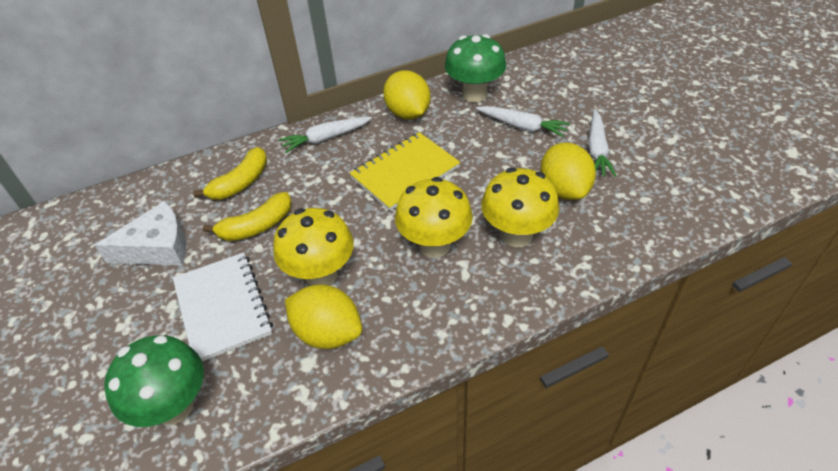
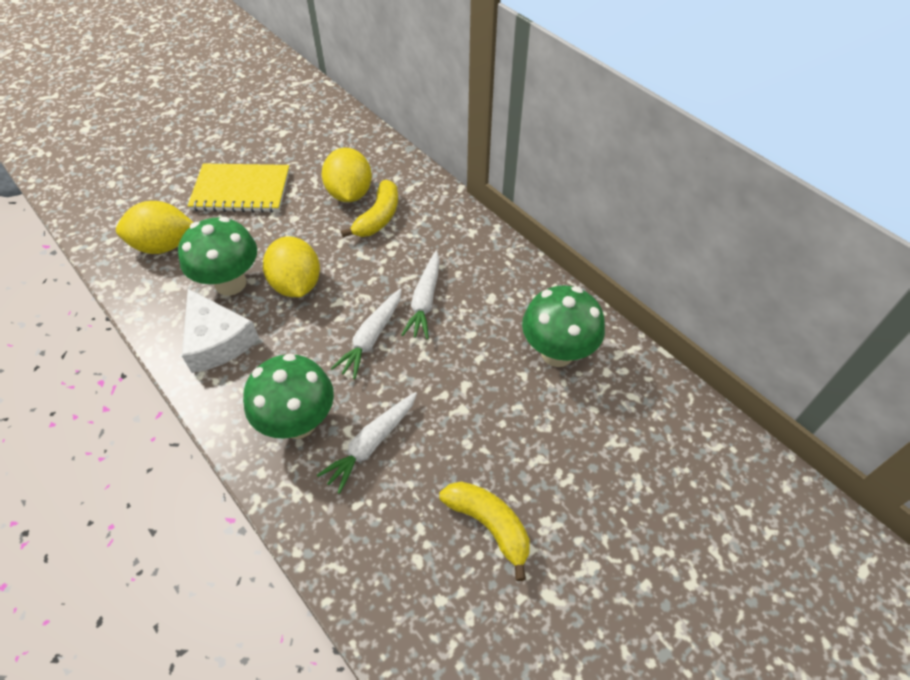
green mushroom: [104,335,204,427] [445,34,506,102] = 2 -> [178,217,257,296] [243,353,334,439] [522,285,605,367] = 3
white notebook: [173,252,273,361] = 1 -> none = 0
yellow mushroom: [273,208,354,286] [395,177,473,258] [481,167,559,247] = 3 -> none = 0

